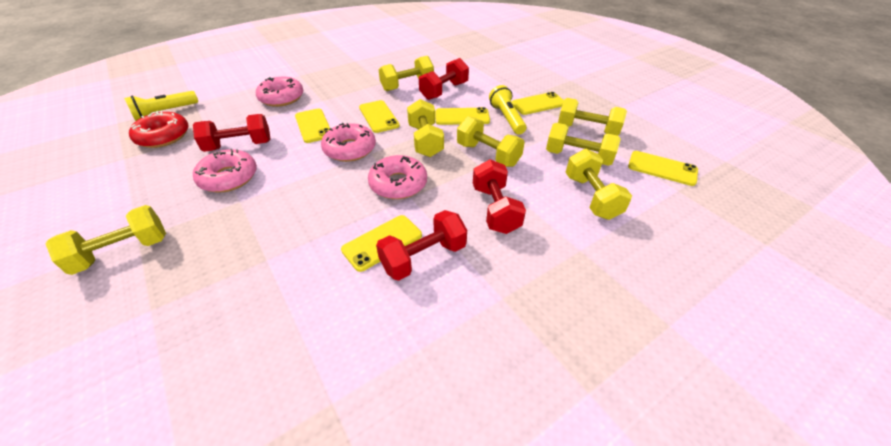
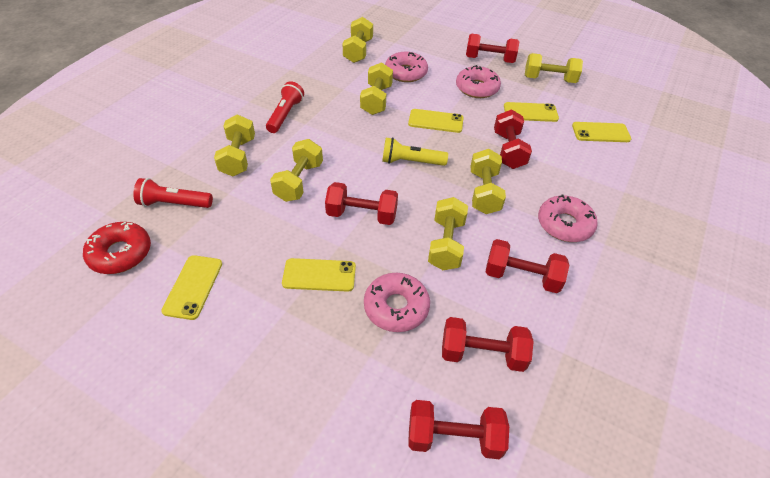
red dumbbell: [193,114,271,152] [376,210,467,281] [419,58,469,100] [473,159,526,234] = 4 -> [325,182,398,225] [408,400,509,459] [442,317,534,372] [466,34,519,63] [486,239,569,293] [494,109,532,169] = 6
red flashlight: none = 0 -> [133,178,213,208] [266,81,304,133] = 2
yellow flashlight: [124,91,198,121] [489,85,527,135] = 2 -> [382,137,448,166] = 1
yellow phone: [295,109,330,143] [341,215,422,272] [359,100,400,133] [435,107,490,125] [511,92,564,115] [628,151,698,186] = 6 -> [161,255,222,320] [282,258,356,292] [408,109,464,133] [504,102,559,122] [572,122,631,142] = 5

